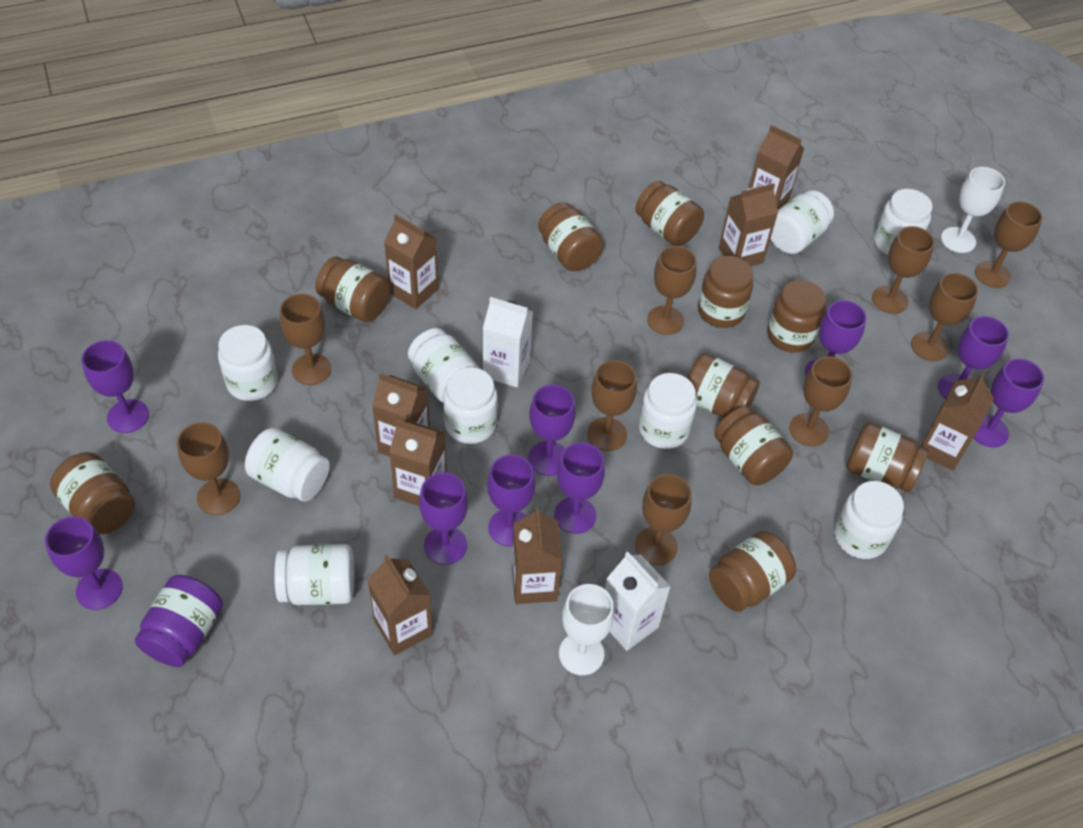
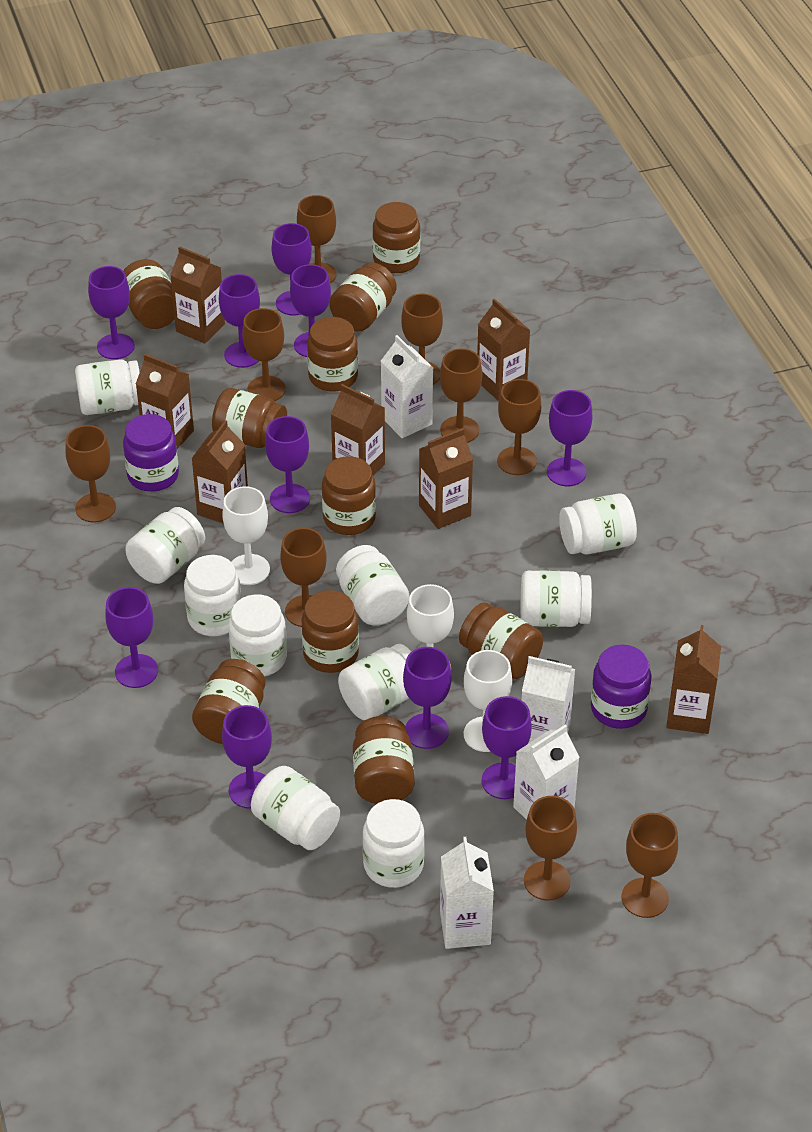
brown carton: [368,555,433,655] [372,373,430,457] [384,214,439,309] [389,419,447,506] [512,507,563,604] [719,183,778,266] [749,125,804,210] [921,373,994,471] = 8 -> [136,354,194,449] [170,246,225,344] [191,420,248,524] [331,384,385,476] [419,428,473,529] [477,298,530,401] [666,625,721,734] = 7
purple goblet: [45,516,123,610] [82,340,149,433] [419,473,468,565] [487,455,535,546] [528,385,576,476] [554,442,605,534] [805,300,867,376] [938,316,1009,399] [974,358,1044,448] = 9 -> [88,266,135,359] [105,587,158,688] [219,274,260,368] [222,705,272,809] [265,416,310,513] [272,223,312,315] [290,264,331,357] [403,647,452,749] [481,696,532,799] [547,390,593,486] = 10
purple jar: [135,575,223,667] = 1 -> [123,414,179,492] [591,645,652,729] = 2
white carton: [483,297,533,387] [605,552,671,651] = 2 -> [381,335,433,438] [440,837,494,949] [513,725,579,820] [522,656,575,744] = 4
white goblet: [559,584,614,675] [941,167,1005,253] = 2 -> [222,486,270,585] [407,584,454,668] [464,650,512,752] = 3
white jar: [218,325,278,401] [245,428,330,502] [274,544,354,605] [408,328,480,403] [443,367,498,444] [639,373,697,449] [770,190,834,254] [834,481,904,559] [874,189,933,255] = 9 -> [75,359,140,415] [125,507,205,584] [184,555,242,636] [228,594,287,676] [251,766,340,850] [336,545,409,625] [338,644,411,720] [362,799,425,888] [521,570,592,627] [559,493,637,554] = 10

